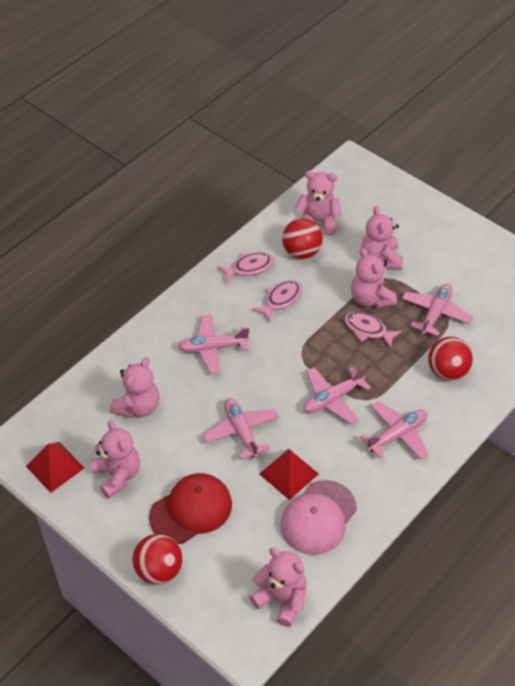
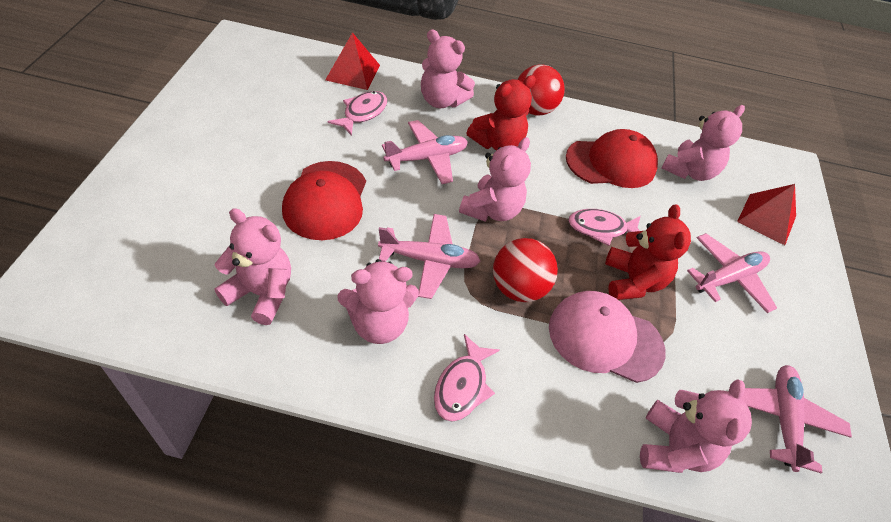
pink plane: [178,314,250,374] [203,398,279,460] [303,366,371,424] [360,401,428,460] [402,283,473,336] = 5 -> [378,214,480,299] [382,120,468,184] [687,233,777,313] [741,365,852,473] = 4
red ball: [133,534,182,585] [282,218,323,259] [428,337,473,381] = 3 -> [493,238,558,302] [517,64,565,115] = 2
red cap: [149,473,232,544] = 1 -> [282,161,366,240] [566,129,658,188] = 2
red teddy bear: none = 0 -> [466,75,536,151] [605,204,691,300] = 2

